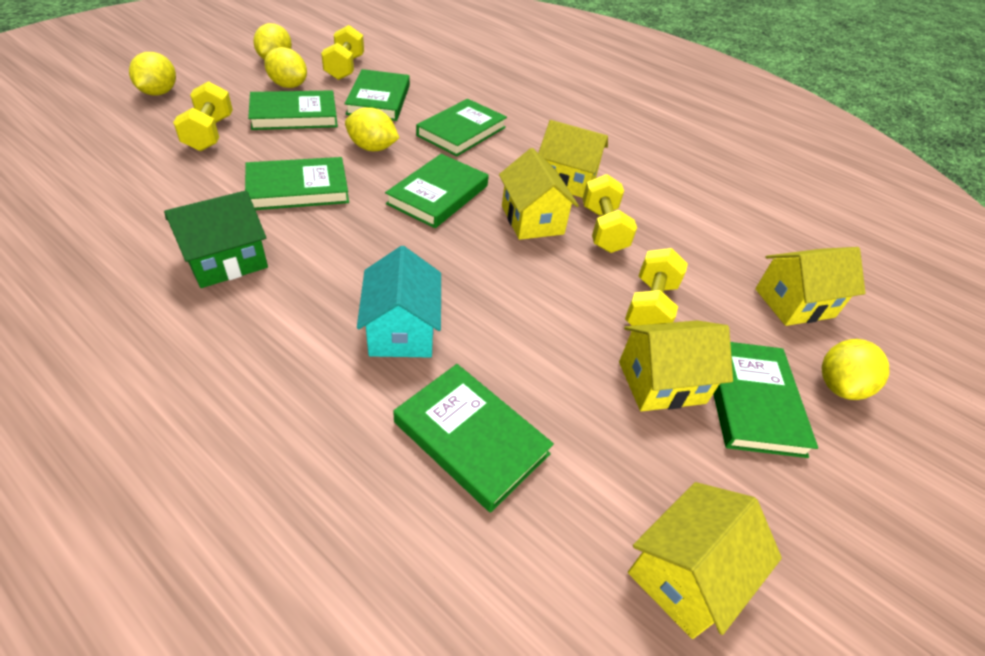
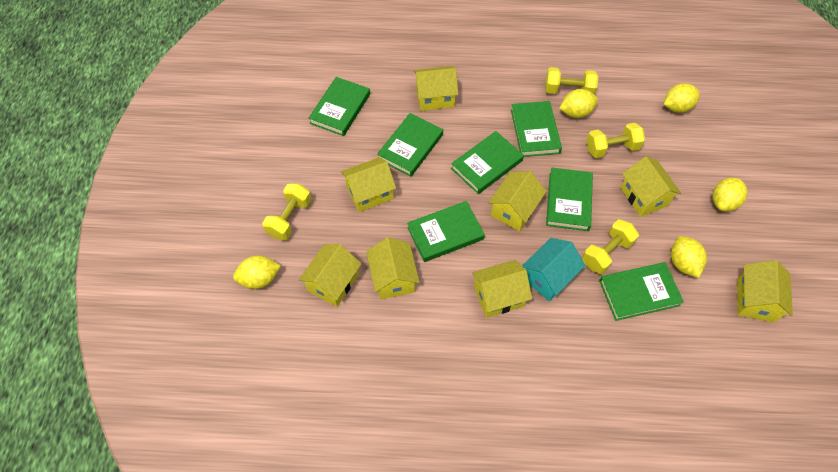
green house: [164,190,268,288] = 1 -> none = 0
yellow house: [499,148,579,240] [538,120,608,198] [619,320,733,411] [628,482,782,639] [755,247,865,326] = 5 -> [299,244,362,307] [341,157,396,212] [366,238,420,300] [414,66,458,111] [472,260,532,318] [488,171,546,231] [620,156,681,217] [737,260,793,323] = 8

